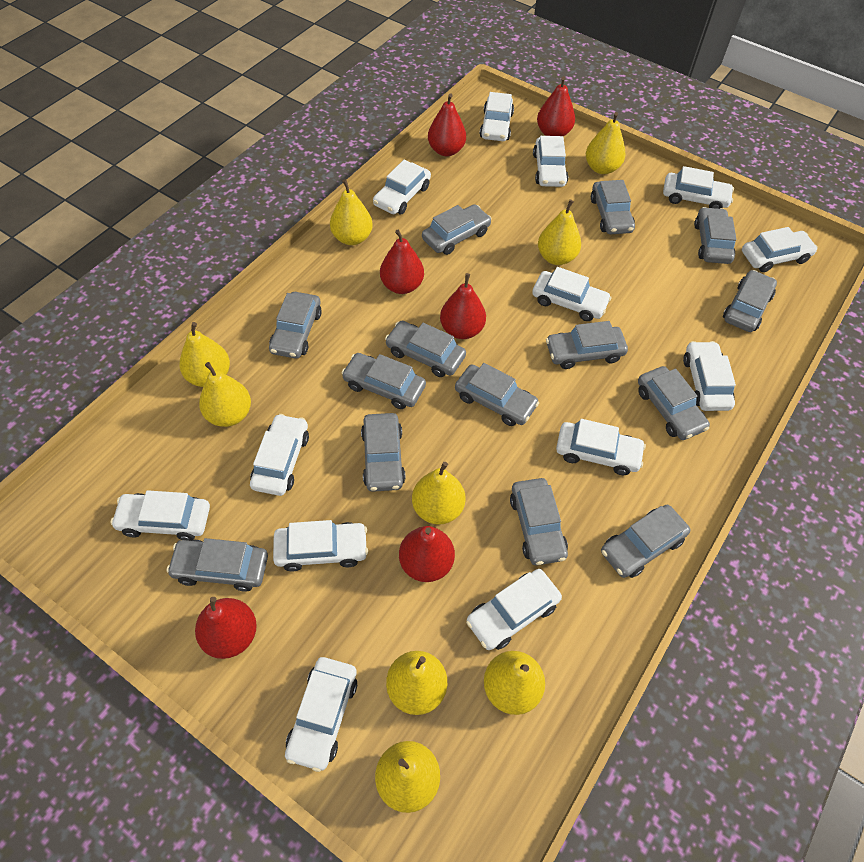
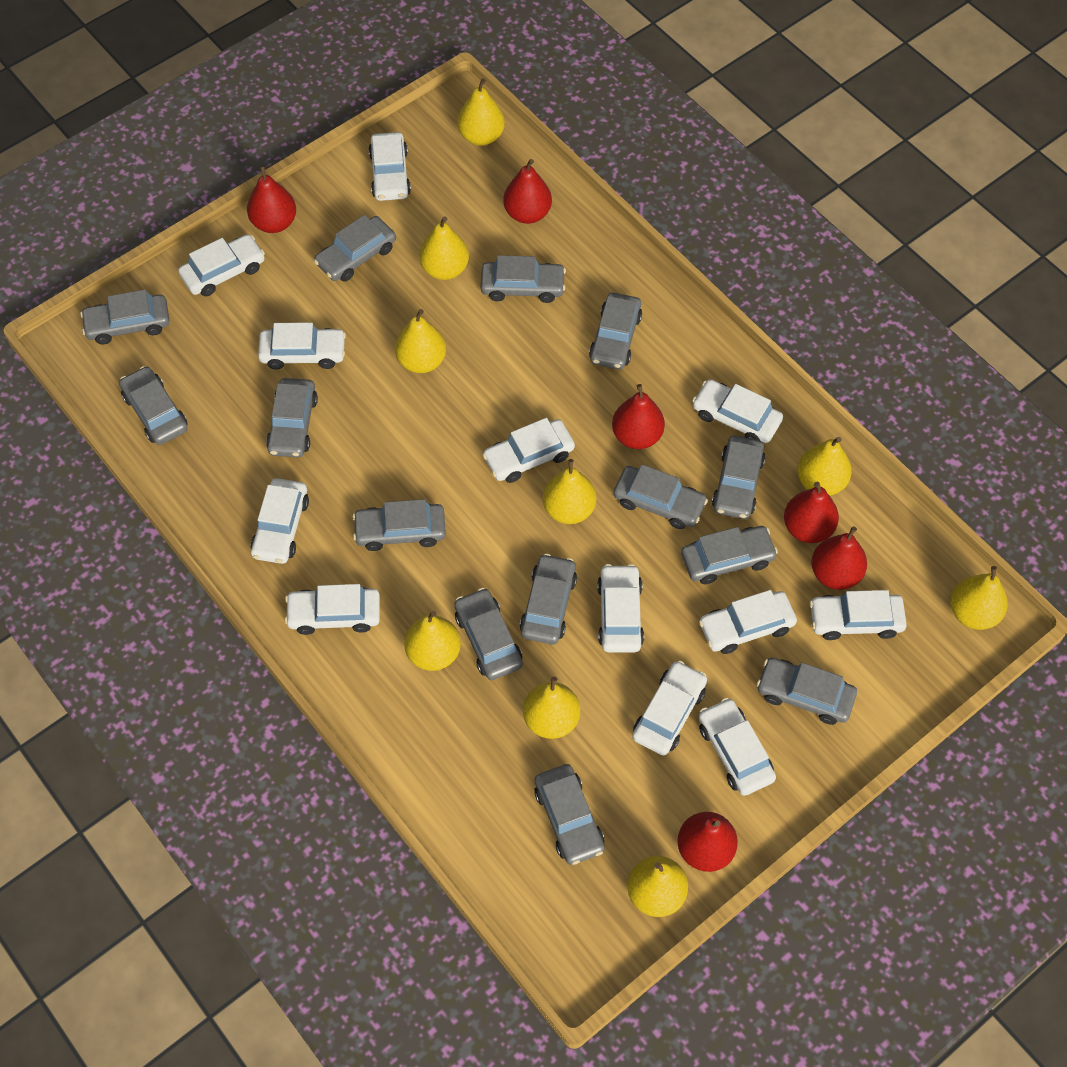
white car: [111,490,210,541] [250,414,309,496] [273,520,368,571] [285,657,357,772] [373,160,431,214] [466,569,562,650] [480,92,514,141] [532,267,611,321] [533,136,568,187] [556,419,646,475] [663,166,734,209] [683,341,736,411] [742,227,818,272] = 13 -> [178,234,265,296] [251,478,309,564] [258,322,346,370] [285,584,380,635] [368,132,411,201] [483,418,575,483] [597,564,644,652] [632,661,707,756] [692,379,783,443] [699,590,797,654] [699,698,776,796] [810,590,907,640] = 12

